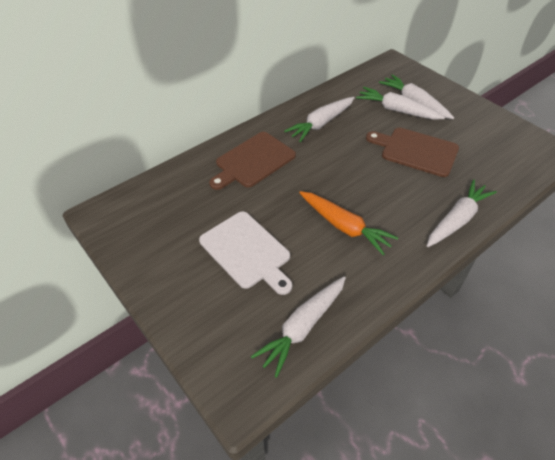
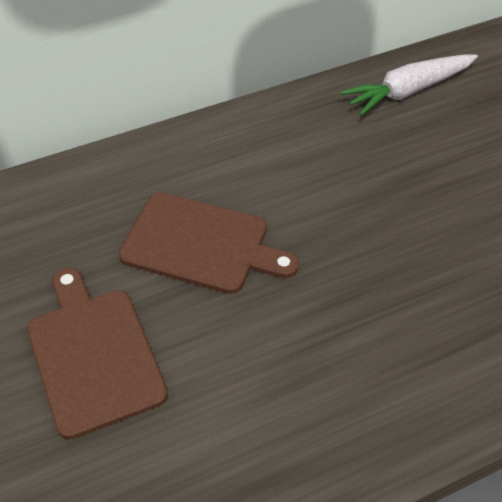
orange carrot: [299,191,398,256] = 1 -> none = 0
white carrot: [251,276,346,378] [284,97,355,142] [356,87,445,120] [379,74,454,119] [427,179,497,247] = 5 -> [339,55,478,116] = 1
white cutting board: [199,211,292,295] = 1 -> none = 0

